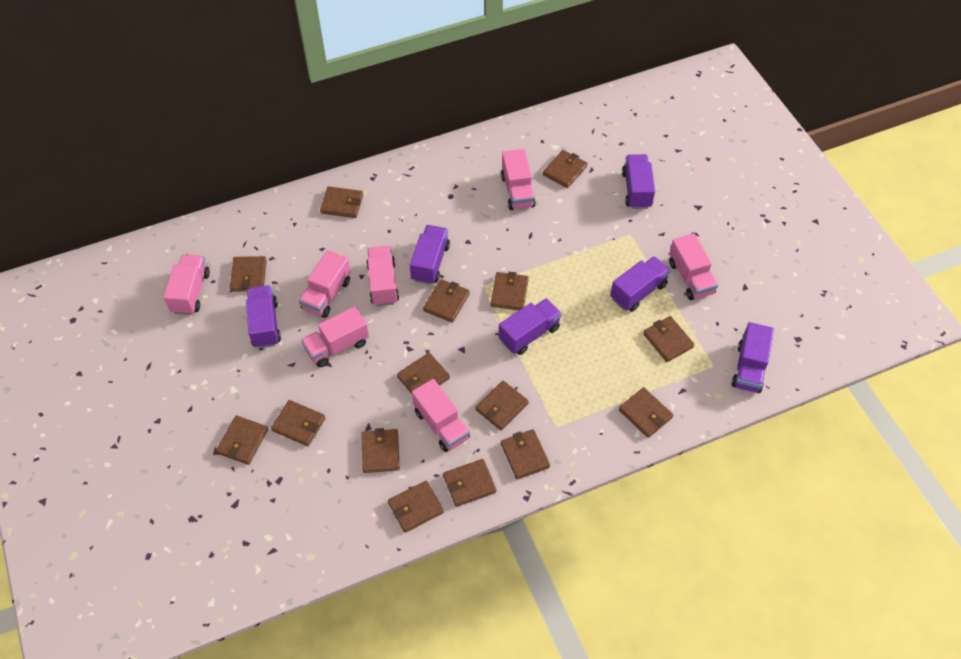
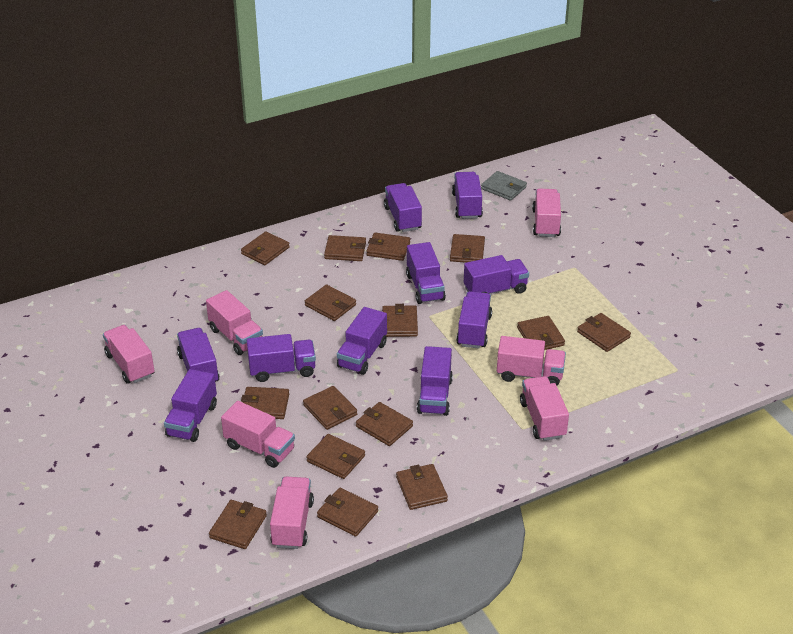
grey wallet: none = 0 -> [481,171,527,201] = 1
purple truck: [246,285,281,348] [410,225,450,285] [499,298,562,355] [610,256,671,312] [622,154,655,209] [731,322,774,393] = 6 -> [164,369,217,442] [177,328,219,381] [247,334,316,382] [337,307,387,375] [384,183,422,232] [406,242,446,304] [417,346,453,416] [452,172,483,219] [456,291,492,349] [464,255,529,294] = 10

